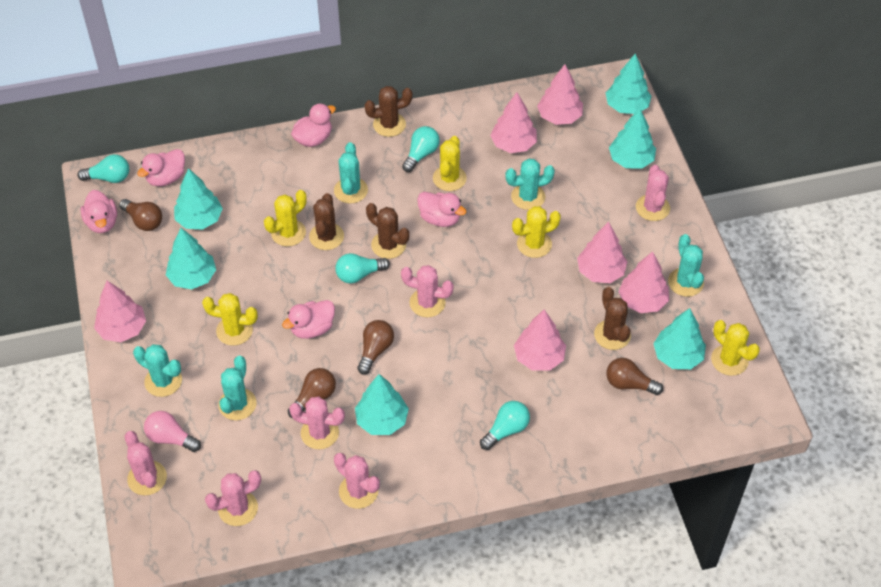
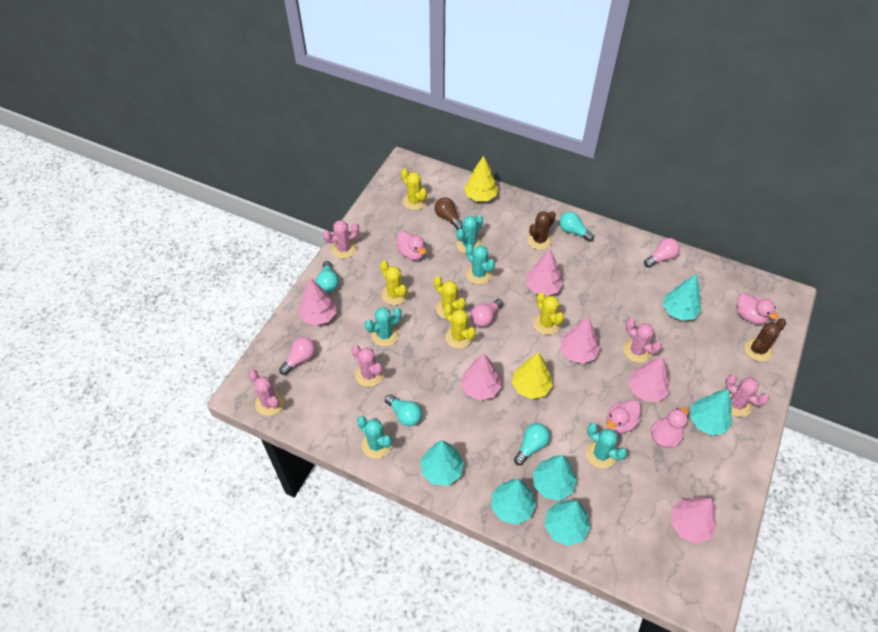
brown cactus: [309,193,344,250] [365,86,412,137] [366,203,409,259] [594,287,631,350] = 4 -> [527,211,556,250] [745,318,786,361] = 2
brown light bulb: [119,199,162,231] [288,368,336,418] [357,320,394,374] [606,358,663,395] = 4 -> [434,197,462,230] = 1
pink cactus: [125,431,167,495] [205,470,261,526] [289,397,345,449] [334,453,380,509] [401,265,454,317] [636,165,670,221] = 6 -> [249,370,284,416] [323,220,359,259] [352,345,384,387] [623,318,662,363] [725,375,769,417] = 5
pink duck: [81,190,117,233] [137,149,185,186] [282,300,335,339] [291,103,336,147] [417,192,467,227] = 5 -> [396,231,426,260] [606,400,641,434] [650,407,688,448] [737,293,778,324] = 4
pink light bulb: [144,411,201,452] = 1 -> [279,337,316,375] [470,299,504,327] [644,238,680,268] = 3
yellow tree: none = 0 -> [464,156,498,201] [512,352,553,399] = 2

